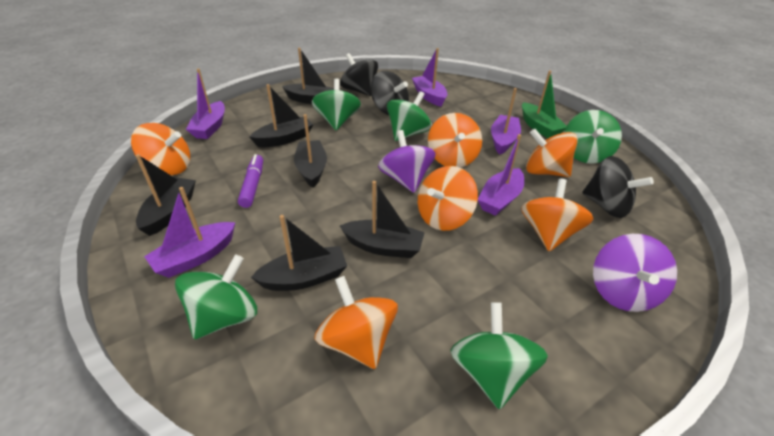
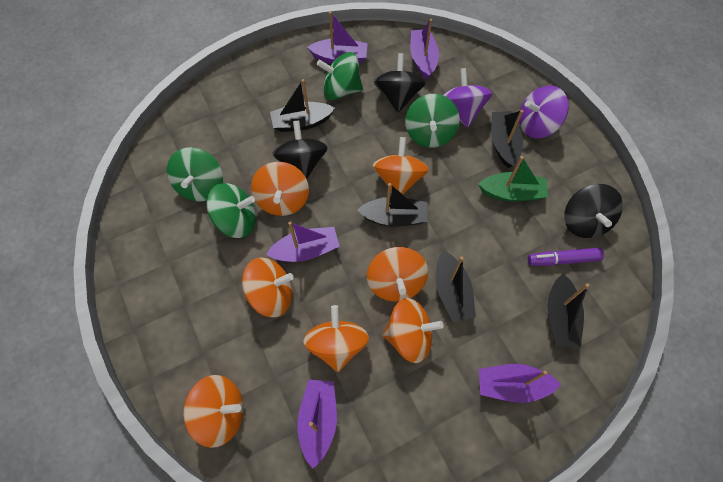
black boat: [136,154,196,236] [249,84,313,147] [251,215,347,291] [282,48,334,104] [294,114,327,188] [340,181,425,258] = 6 -> [270,79,335,132] [357,183,428,226] [436,250,476,322] [491,110,523,168] [547,274,589,348] = 5
green spinning top: [175,254,257,339] [312,78,361,130] [387,91,432,141] [450,302,548,409] [564,110,622,164] = 5 -> [167,147,223,202] [207,183,256,238] [317,52,363,100] [405,94,460,148] = 4
orange spinning top: [131,123,190,175] [314,276,398,369] [418,166,478,231] [428,113,482,168] [521,179,593,251] [526,128,578,177] = 6 -> [183,375,244,448] [242,257,294,317] [251,162,309,216] [303,305,369,372] [367,247,428,301] [372,137,429,194] [383,298,443,363] = 7

